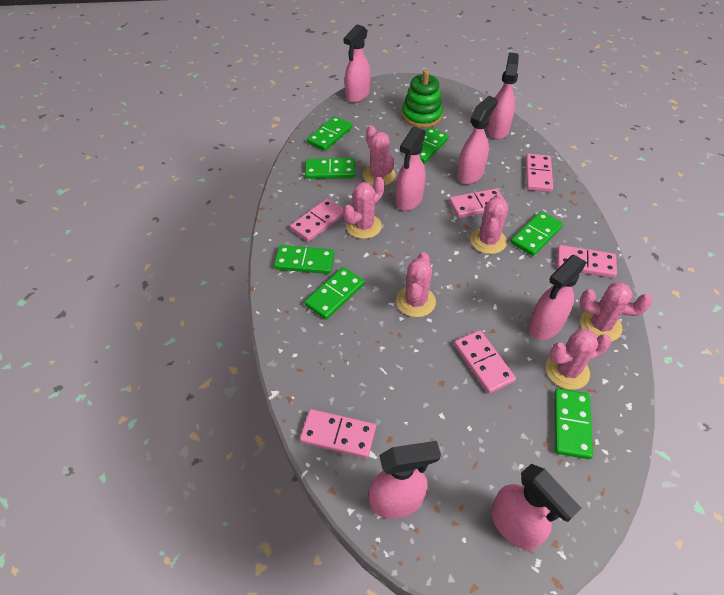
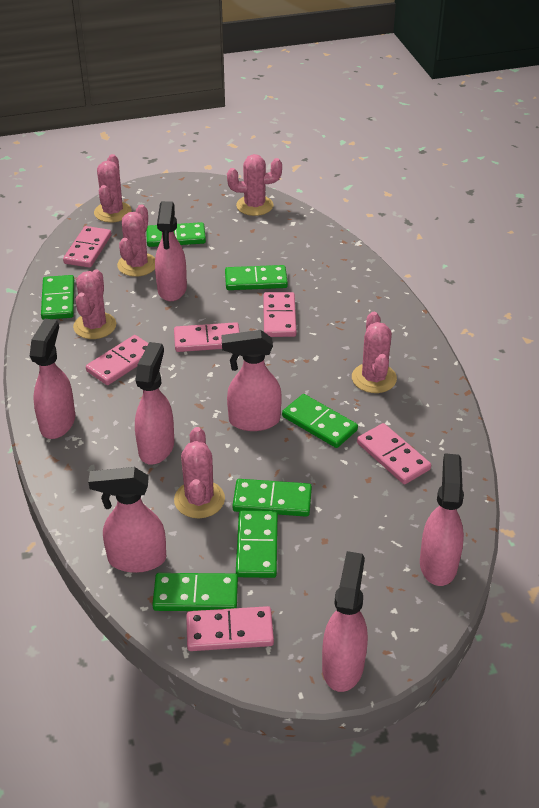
green stacking toy: [402,70,443,128] = 1 -> none = 0

